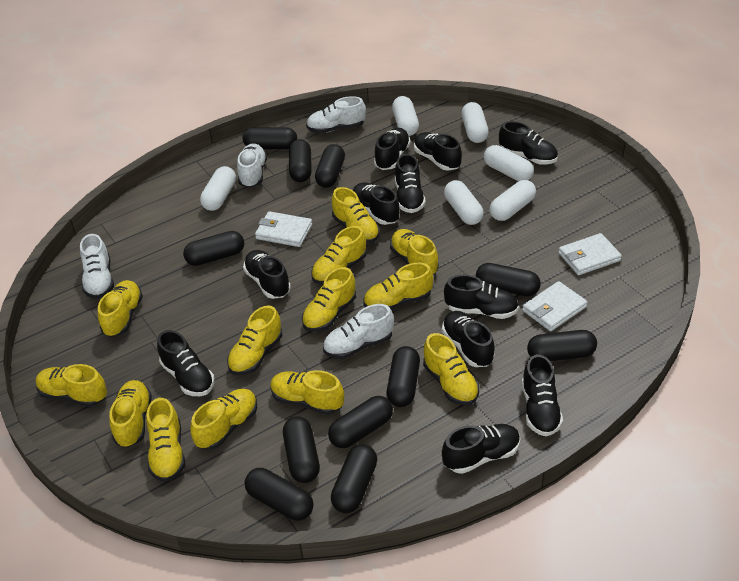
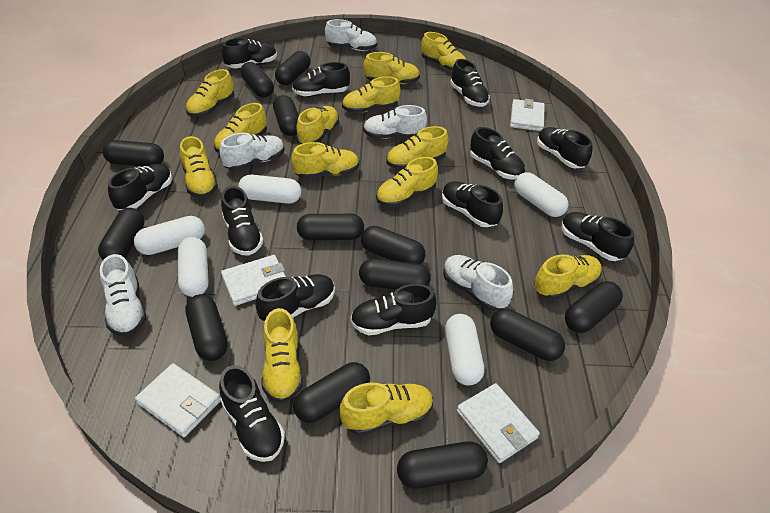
black capsule: [183,231,244,266] [243,127,297,149] [245,468,314,521] [283,416,320,483] [289,139,312,182] [315,144,345,188] [328,396,393,448] [331,444,377,513] [387,346,420,407] [476,263,541,296] [527,330,597,361] = 11 -> [98,208,145,260] [103,140,164,166] [185,294,228,361] [240,62,274,97] [273,95,299,136] [275,51,311,85] [293,362,370,423] [297,214,364,240] [359,259,431,290] [361,226,425,264] [397,442,488,489] [490,309,565,361] [565,281,623,333] = 13
black shoe: [157,330,214,396] [243,250,291,299] [353,182,400,225] [374,128,411,170] [395,154,426,213] [414,132,462,171] [442,311,495,367] [442,424,520,474] [444,275,519,319] [499,121,558,165] [522,354,563,436] = 11 -> [108,164,172,210] [219,365,285,462] [221,186,263,256] [222,38,277,69] [255,274,335,321] [292,62,350,96] [351,284,436,335] [442,181,503,227] [450,59,490,107] [470,127,525,180] [537,127,592,168] [561,212,634,261] = 12
white capsule: [200,166,236,211] [392,96,419,136] [444,180,484,225] [461,102,489,143] [484,145,534,181] [490,180,536,221] = 6 -> [134,216,205,255] [178,237,209,297] [238,175,301,204] [445,314,484,386] [514,172,568,217] = 5
white shoe: [80,234,114,299] [237,143,267,188] [306,96,366,133] [323,304,394,359] = 4 -> [100,254,146,336] [219,133,285,171] [325,19,377,51] [363,105,427,139] [443,255,513,311] = 5
white wallet: [255,211,312,247] [522,281,587,331] [559,233,622,275] = 3 -> [135,363,221,437] [221,255,286,306] [457,383,540,463] [510,99,545,131] = 4

